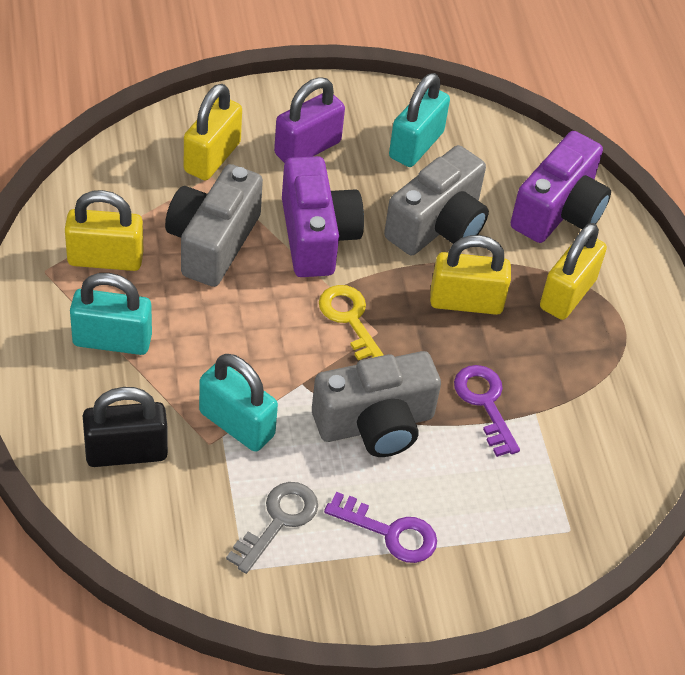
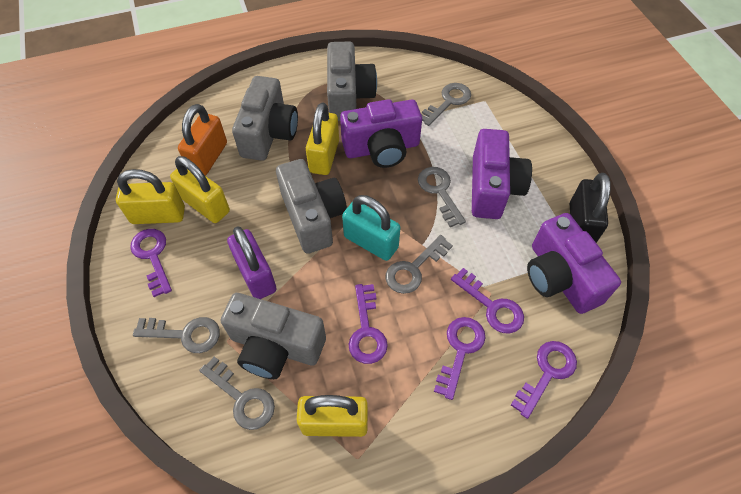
grey camera: [165,164,263,287] [312,351,441,457] [384,145,489,255] = 3 -> [221,293,326,379] [232,76,298,161] [276,159,347,254] [327,41,377,121] = 4
grey key: [226,482,318,574] = 1 -> [133,317,220,353] [199,356,275,430] [386,235,453,294] [418,167,466,227] [421,83,471,126] = 5
orange padlock: none = 0 -> [178,104,227,176] = 1
purple camera: [282,156,364,277] [510,131,611,243] = 2 -> [340,99,422,168] [472,129,532,219] [527,213,621,314] = 3
purple key: [324,492,437,563] [454,365,520,457] = 2 -> [130,229,172,297] [348,284,388,364] [434,317,485,400] [451,268,524,333] [511,341,577,419] = 5
turquoise padlock: [70,273,152,355] [199,354,278,452] [389,73,450,167] = 3 -> [342,195,400,261] = 1
yellow key: [319,285,384,360] = 1 -> none = 0

